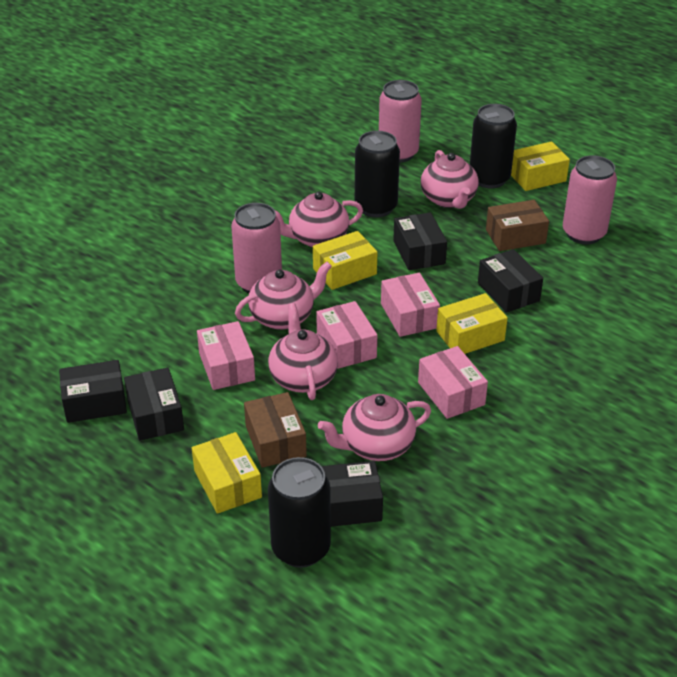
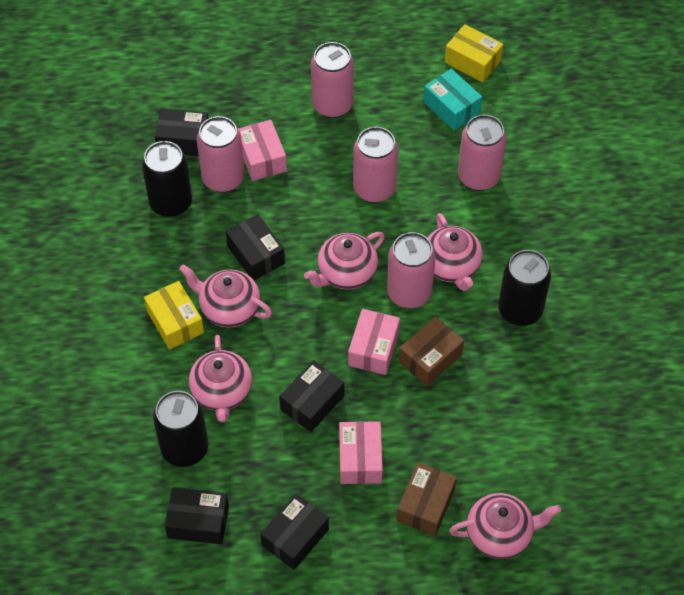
pink box: [197,321,255,390] [316,301,377,369] [381,273,440,337] [418,346,488,419] = 4 -> [238,120,287,181] [339,421,383,484] [348,309,400,375] = 3
pink can: [231,203,282,293] [379,80,422,163] [563,155,617,244] = 3 -> [196,116,245,193] [311,42,354,118] [353,127,398,203] [387,232,436,308] [458,115,506,191] = 5
turquoise box: none = 0 -> [423,69,482,130] = 1
yellow box: [192,432,262,514] [313,231,377,290] [436,293,508,354] [511,141,570,191] = 4 -> [144,281,204,350] [445,24,503,82] = 2

